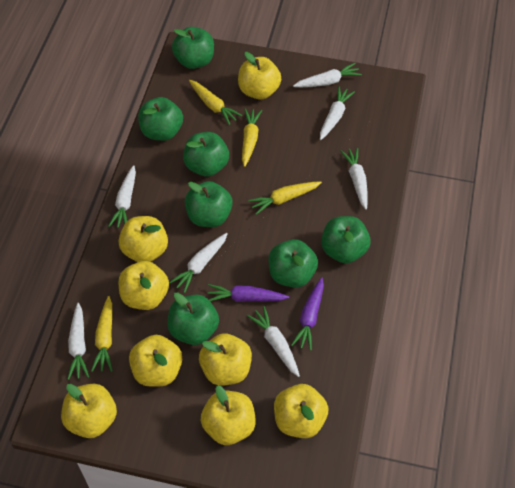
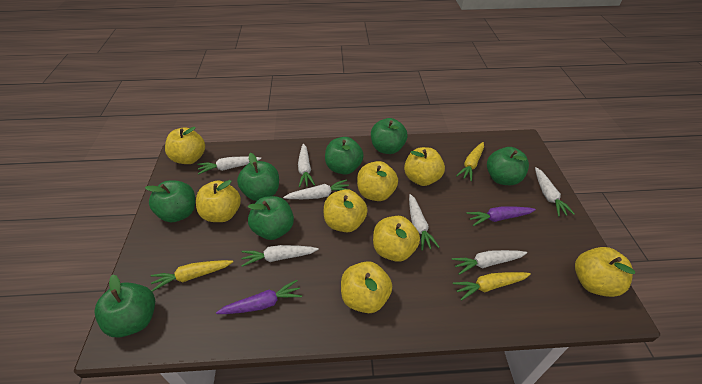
yellow carrot: [91,296,113,372] [189,80,243,125] [242,108,262,167] [248,182,322,215] = 4 -> [151,260,233,292] [453,272,531,301] [456,142,484,181] = 3

